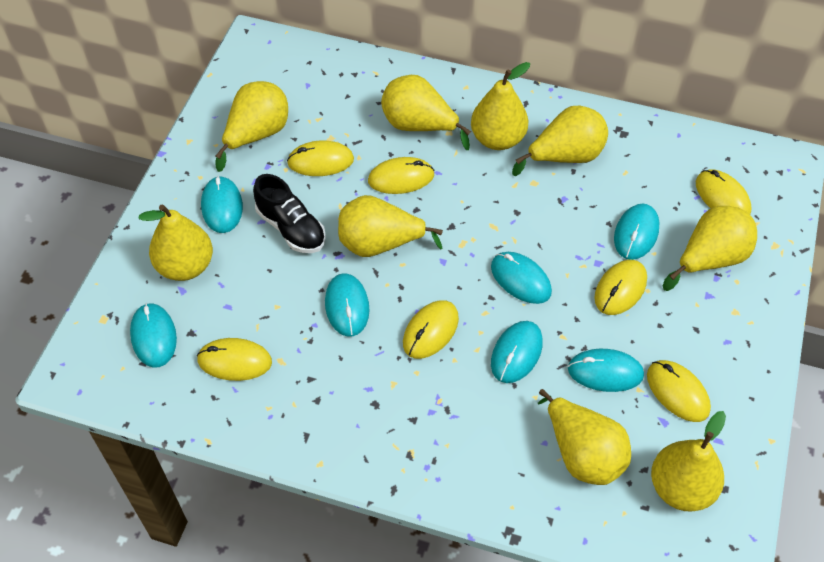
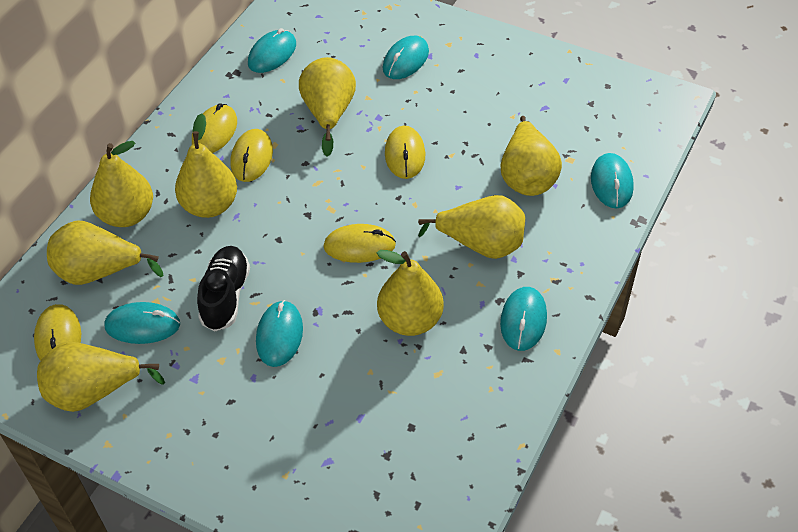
turquoise mouse: [130,303,177,368] [201,176,243,233] [325,273,370,337] [491,252,552,304] [491,321,543,383] [568,349,644,392] [614,203,659,260] = 7 -> [105,302,180,344] [248,28,296,73] [256,300,303,367] [383,36,429,79] [500,287,547,351] [591,153,634,208] = 6
yellow mouse: [197,338,272,381] [287,140,354,176] [368,157,435,194] [403,300,459,359] [594,260,647,315] [647,360,711,422] [696,169,751,214] = 7 -> [34,304,81,361] [192,103,237,153] [231,129,273,182] [323,224,396,263] [385,126,425,179] = 5
yellow pear: [138,204,213,281] [215,81,288,172] [338,195,443,257] [381,75,471,150] [471,62,530,150] [512,106,608,176] [538,389,631,485] [651,411,726,512] [663,206,757,291] = 9 -> [37,342,165,412] [47,220,163,285] [90,141,153,227] [175,113,237,218] [299,57,356,157] [377,250,444,336] [418,195,525,259] [500,116,562,196] = 8

